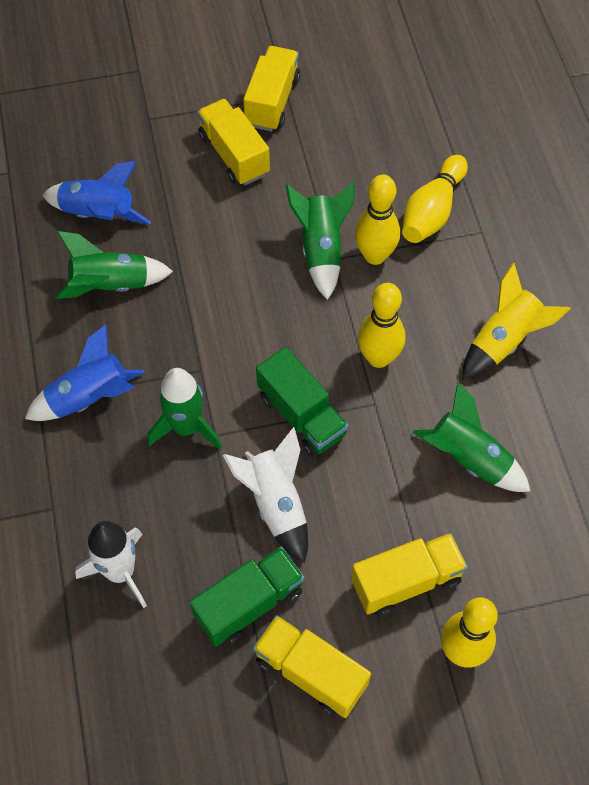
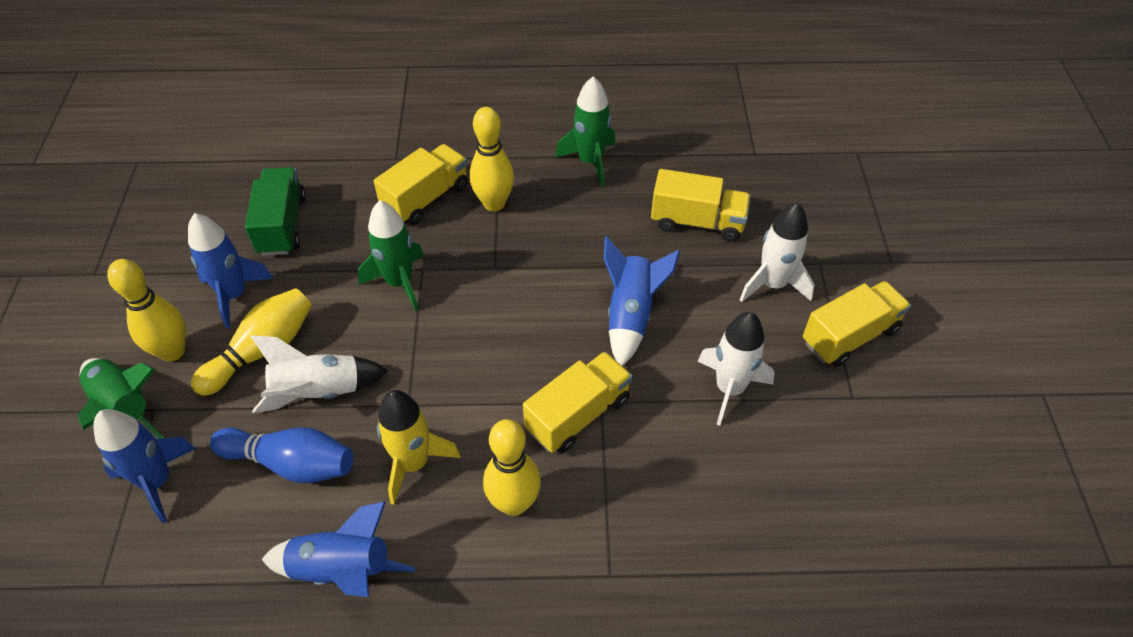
blue bowling pin: none = 0 -> [210,427,353,483] = 1
blue rocket: [25,324,145,421] [42,161,151,224] = 2 -> [93,409,196,523] [188,213,273,328] [262,501,415,597] [604,237,680,366] = 4
green rocket: [55,231,173,299] [147,368,222,450] [285,182,355,300] [413,382,531,492] = 4 -> [78,358,164,439] [358,200,424,311] [555,76,615,187] = 3
green truck: [189,547,304,647] [256,347,348,457] = 2 -> [245,167,306,256] = 1
white rocket: [75,521,147,608] [223,427,308,563] = 2 -> [251,335,388,413] [697,312,775,426] [740,202,814,302] = 3

